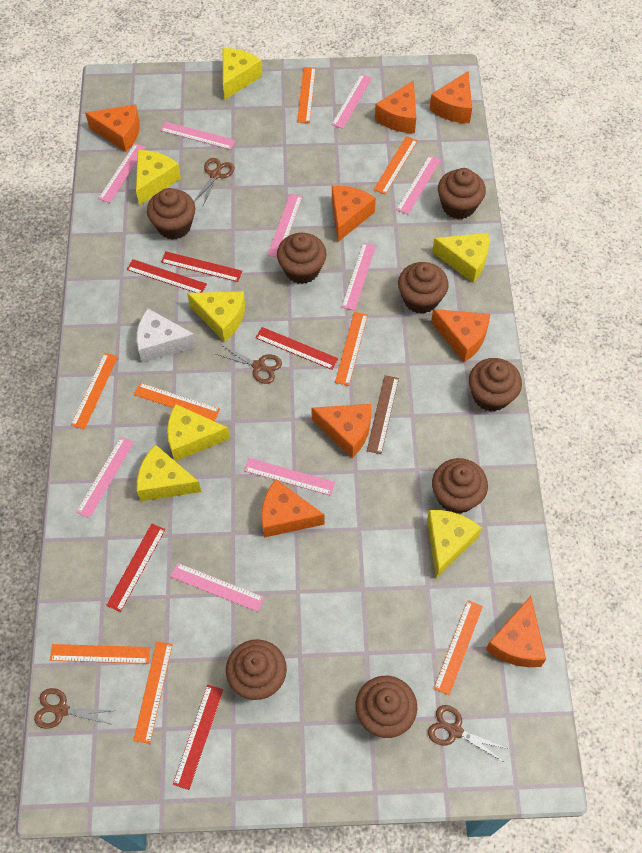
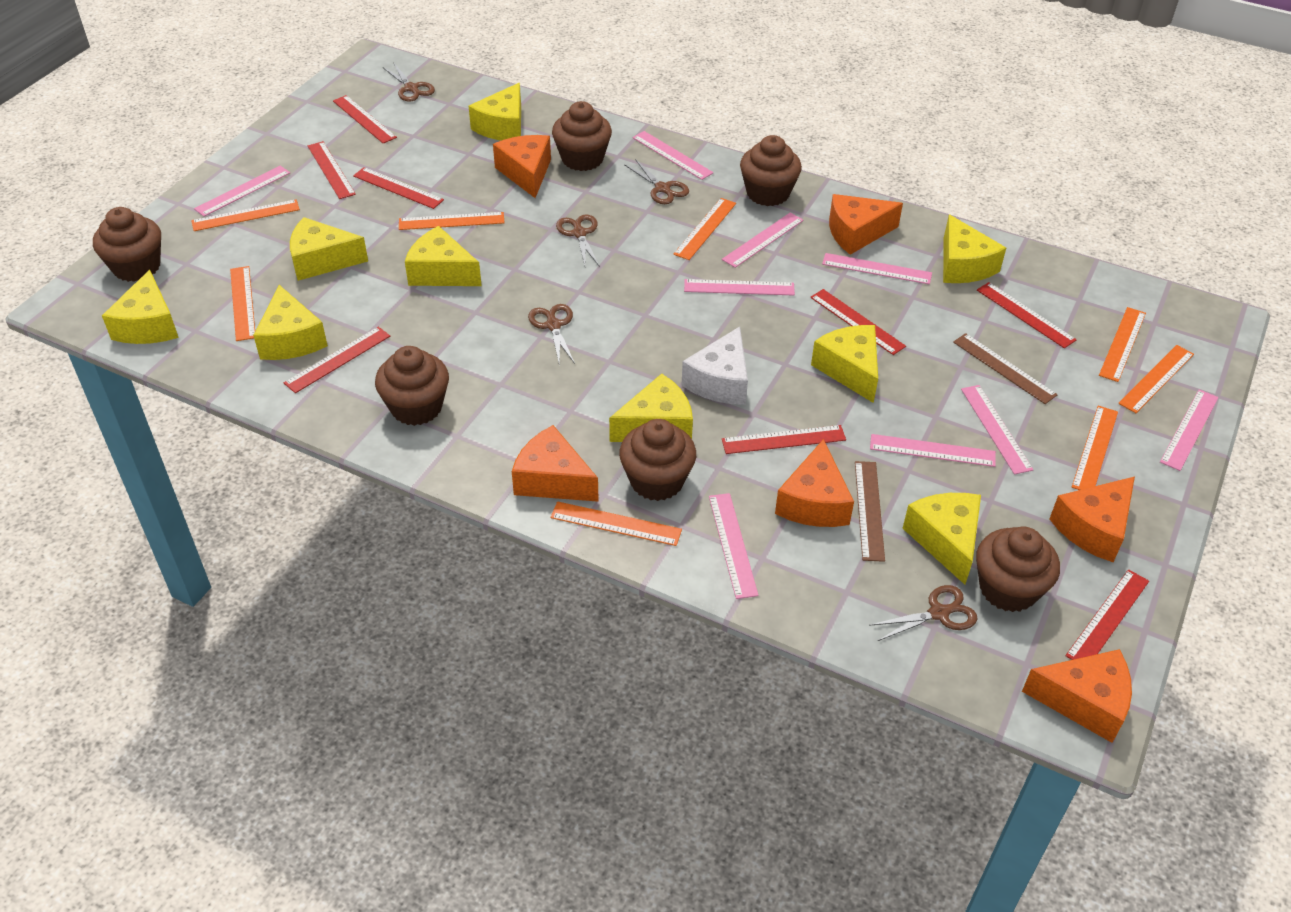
brown cupcake: [147,188,195,239] [226,639,287,700] [277,233,327,284] [355,676,417,738] [398,262,449,314] [432,458,488,514] [438,168,486,219] [469,358,522,412] = 8 -> [93,207,161,282] [375,346,449,426] [552,101,612,171] [619,419,696,501] [740,135,802,206] [976,527,1060,612] = 6
brown ruler: [367,375,399,454] = 1 -> [855,461,885,562] [953,333,1058,404] = 2
brown scissors: [34,688,113,729] [194,158,234,206] [216,344,282,384] [428,705,508,762] = 4 -> [382,62,435,102] [528,304,575,365] [556,215,600,267] [624,159,689,204] [869,585,977,641] = 5
orange cheese: [85,104,140,152] [261,479,325,538] [312,404,371,458] [332,186,376,242] [375,80,416,133] [429,71,472,123] [431,309,490,362] [485,596,546,667] = 8 -> [493,135,551,198] [512,425,599,502] [775,439,854,527] [829,194,903,255] [1022,649,1132,743] [1050,476,1135,562] = 6
red ruler: [106,524,166,612] [127,259,207,293] [161,252,242,282] [173,685,223,790] [256,327,338,370] = 5 -> [284,327,390,393] [308,141,356,199] [333,95,397,144] [353,167,444,209] [722,425,846,454] [810,289,906,355] [977,282,1076,348] [1065,569,1149,660] = 8
yellow cheese: [136,150,181,205] [137,444,201,501] [167,404,230,461] [187,291,245,342] [223,48,262,100] [427,510,482,578] [432,233,489,283] = 7 -> [102,270,179,344] [253,285,328,360] [290,217,368,281] [405,226,482,286] [469,83,521,141] [609,374,693,442] [811,325,878,403] [902,493,981,585] [943,214,1006,283] = 9

